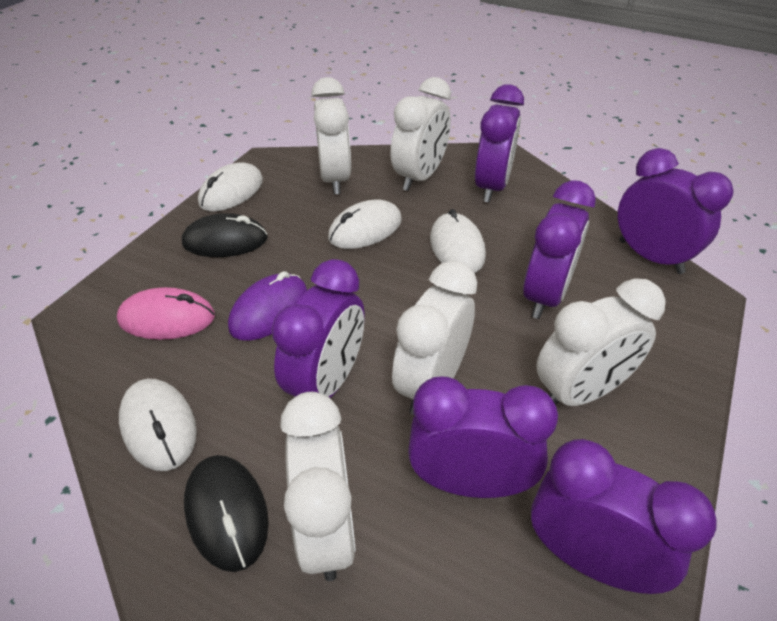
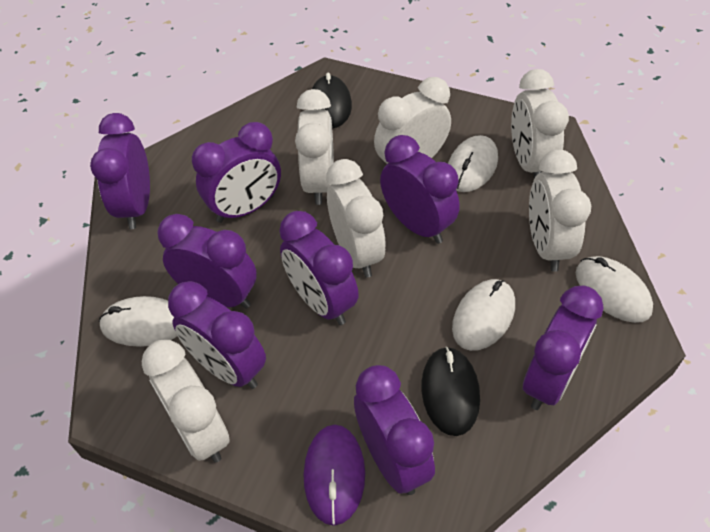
pink mouse: [117,287,215,340] = 1 -> none = 0
purple clock: [271,259,365,398] [408,377,558,498] [475,84,524,203] [523,180,596,319] [531,439,717,594] [618,148,733,274] = 6 -> [90,113,150,229] [157,214,257,309] [168,281,266,389] [192,122,281,223] [279,211,359,325] [354,365,435,495] [380,135,460,244] [523,286,603,410] = 8
white clock: [280,392,356,581] [311,77,351,194] [390,77,451,191] [392,261,477,415] [536,278,666,406] = 5 -> [142,340,230,463] [295,89,334,205] [326,159,386,278] [374,77,451,164] [511,69,569,179] [529,150,591,272] = 6

